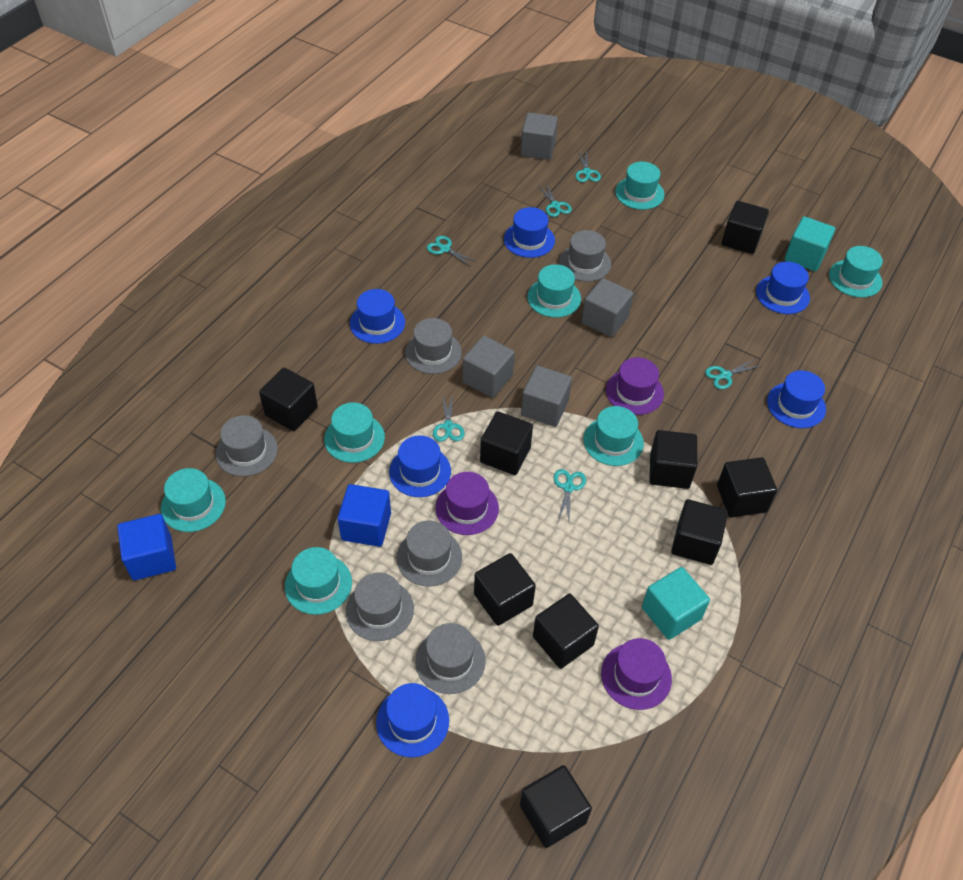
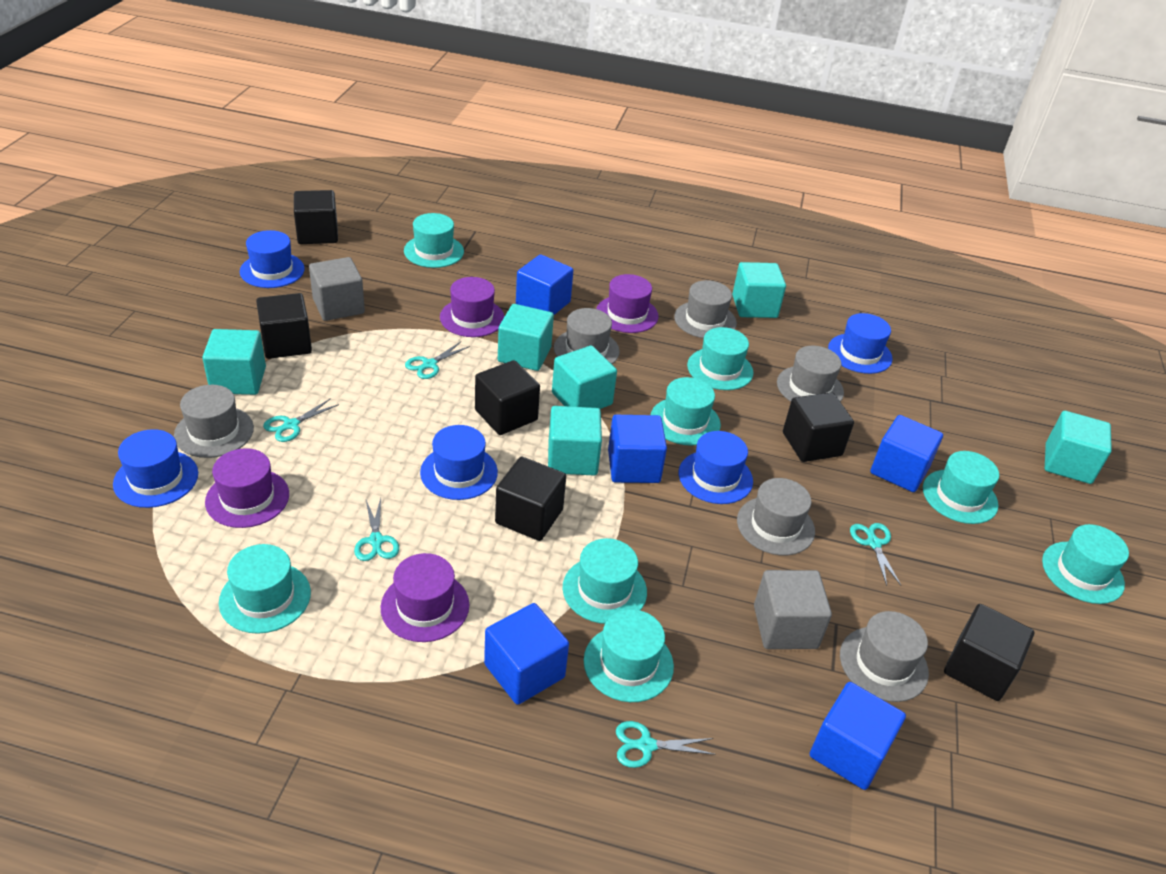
black cube: [259,368,318,431] [474,553,536,626] [480,411,533,475] [520,765,592,848] [533,594,599,669] [649,430,697,489] [671,499,728,565] [717,457,777,518] [722,201,769,254] = 9 -> [256,293,312,359] [294,190,338,244] [475,360,540,435] [495,457,566,541] [783,392,854,462] [944,604,1034,701] = 6
blue cube: [117,514,176,580] [338,484,391,547] = 2 -> [484,603,569,705] [516,254,573,315] [608,415,667,483] [810,682,906,790] [870,415,943,492] = 5
blue hat: [350,289,405,344] [376,683,449,757] [389,436,451,497] [504,207,555,258] [756,262,810,314] [767,370,826,428] = 6 -> [113,429,198,508] [240,230,305,288] [420,425,498,500] [679,431,753,504] [828,313,893,374] = 5
grey cube: [463,336,515,398] [521,112,558,160] [521,366,572,427] [582,278,633,337] = 4 -> [309,257,365,321] [754,570,832,649] = 2
purple hat: [435,472,499,535] [601,638,672,710] [606,357,664,415] = 3 -> [205,448,289,528] [380,553,469,642] [440,277,505,337] [596,274,659,333] = 4
turquoise cube: [642,567,710,640] [785,216,835,271] = 2 -> [202,329,266,395] [498,304,554,371] [548,406,602,475] [552,346,617,409] [732,262,786,318] [1045,411,1112,484] = 6
turquoise hat: [161,468,226,532] [285,547,352,615] [324,402,385,463] [527,264,581,318] [583,406,644,466] [615,162,665,210] [829,246,883,298] = 7 -> [219,544,311,634] [404,213,464,268] [563,538,647,624] [584,609,674,702] [651,377,721,446] [687,327,754,390] [923,451,999,524] [1042,524,1129,604] = 8
turquoise scissors: [427,236,476,267] [433,395,464,442] [537,183,572,217] [554,469,586,522] [575,150,601,182] [705,359,760,389] = 6 -> [263,398,339,442] [354,498,399,561] [405,342,470,379] [616,721,715,768] [850,523,901,586] = 5

